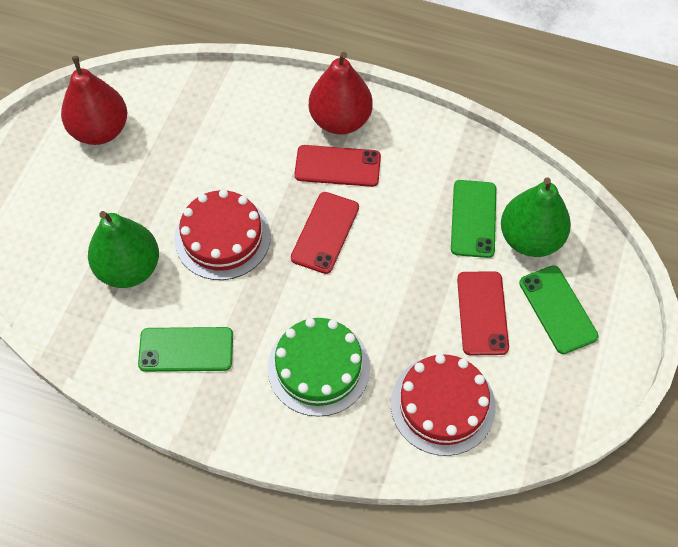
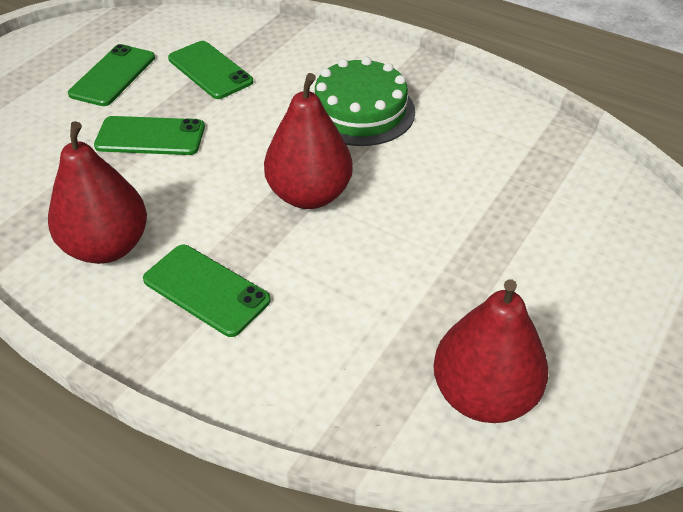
green pear: [88,211,159,288] [501,177,571,257] = 2 -> none = 0
green phone: [138,327,233,372] [451,180,496,258] [519,265,599,354] = 3 -> [68,44,155,106] [94,116,205,155] [143,245,271,337] [168,41,253,99] = 4
red cake: [174,189,271,280] [391,354,496,456] = 2 -> none = 0
red pear: [61,56,127,145] [309,52,373,135] = 2 -> [48,121,147,264] [264,73,353,209] [433,279,549,423] = 3
red phone: [291,192,359,274] [294,145,381,187] [457,271,509,356] = 3 -> none = 0

